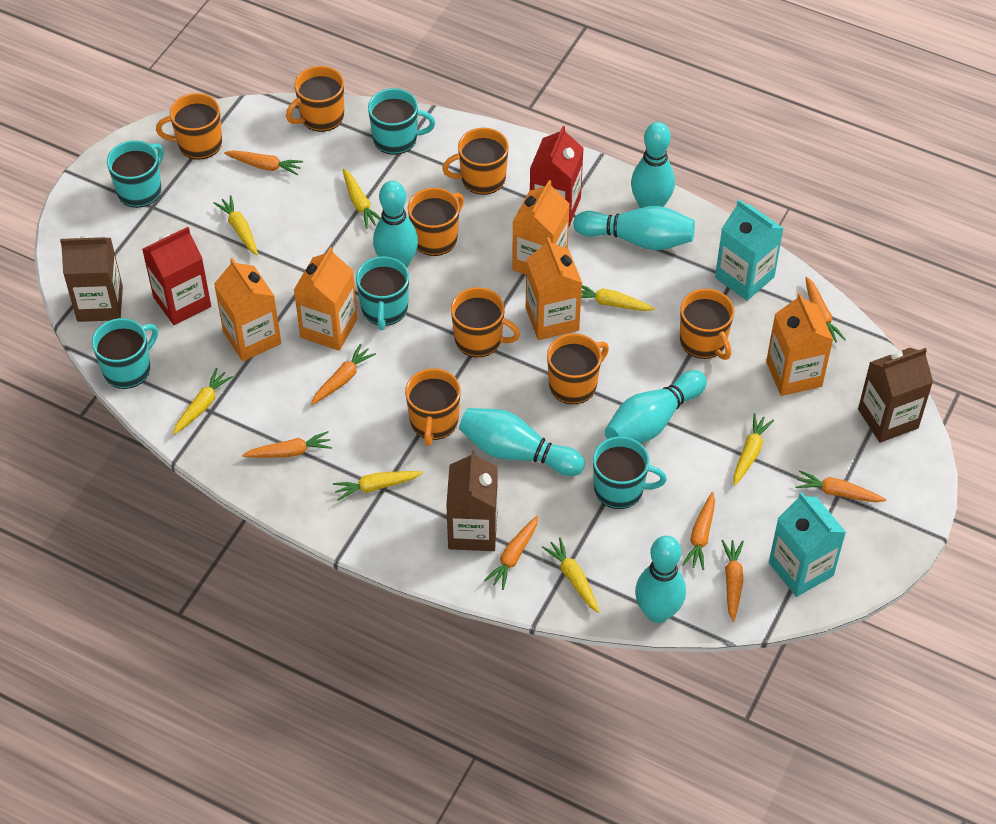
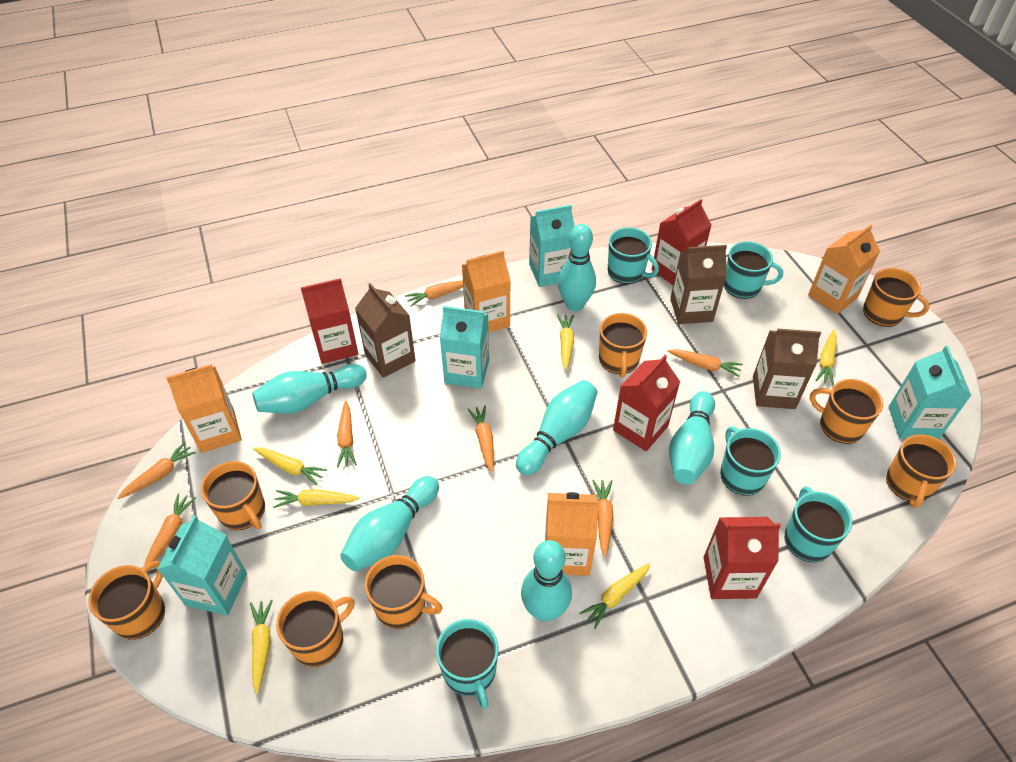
orange carrot: [224,150,303,176] [242,431,332,458] [311,344,376,405] [484,516,538,590] [682,492,715,570] [721,540,744,622] [795,470,887,502] [805,277,846,342] = 8 -> [118,442,196,499] [144,493,196,566] [337,401,357,468] [405,280,463,307] [467,406,494,472] [592,480,613,557] [668,349,743,377] = 7
orange carton: [214,258,281,361] [294,247,358,351] [512,180,570,275] [526,237,582,340] [766,293,833,396] = 5 -> [166,364,242,453] [462,250,511,332] [545,492,599,576] [808,224,880,314] = 4
red carton: [142,227,211,325] [530,126,584,227] = 2 -> [301,278,358,364] [613,355,680,451] [652,199,711,285] [703,517,781,599] = 4
turquoise carton: [715,199,784,301] [769,492,846,597] = 2 -> [157,515,247,616] [440,306,489,389] [529,205,575,287] [889,346,971,439] = 4
yellow carrot: [173,368,233,435] [214,195,258,255] [333,471,423,501] [343,169,380,229] [542,537,599,613] [581,285,655,311] [733,413,774,486] = 7 -> [250,599,273,694] [253,448,327,485] [273,489,360,508] [557,314,574,370] [579,563,651,629] [815,330,837,386] = 6

